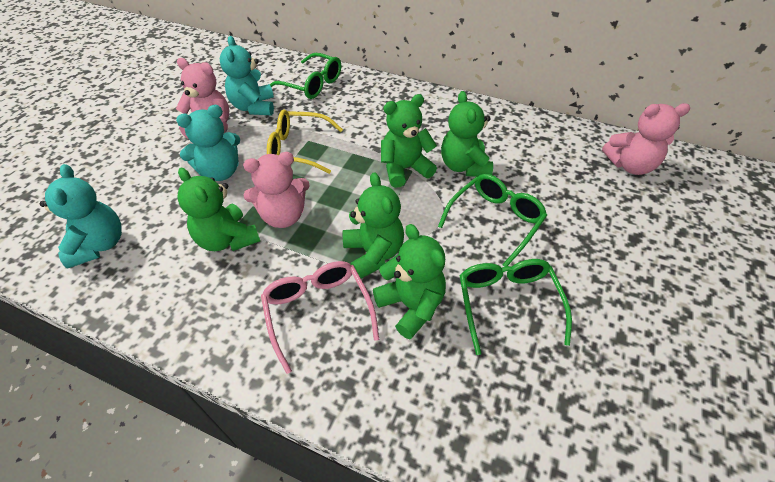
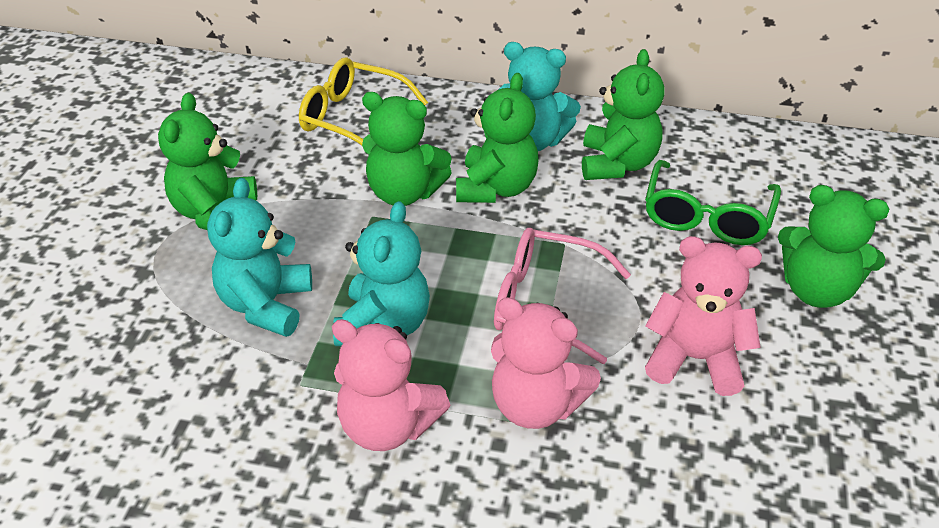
green glasses: [270,53,341,99] [438,174,547,267] [460,259,572,355] = 3 -> [645,160,781,245] = 1

